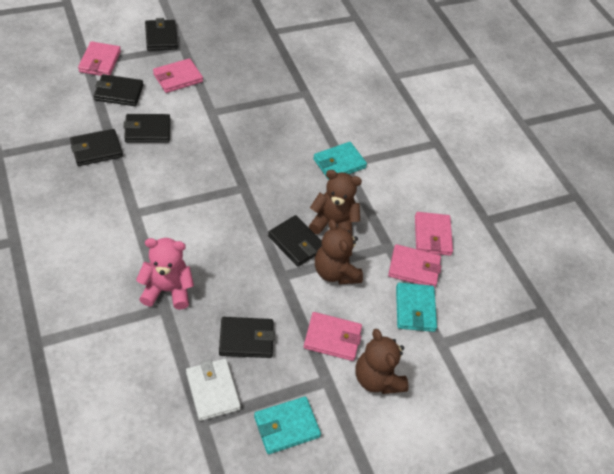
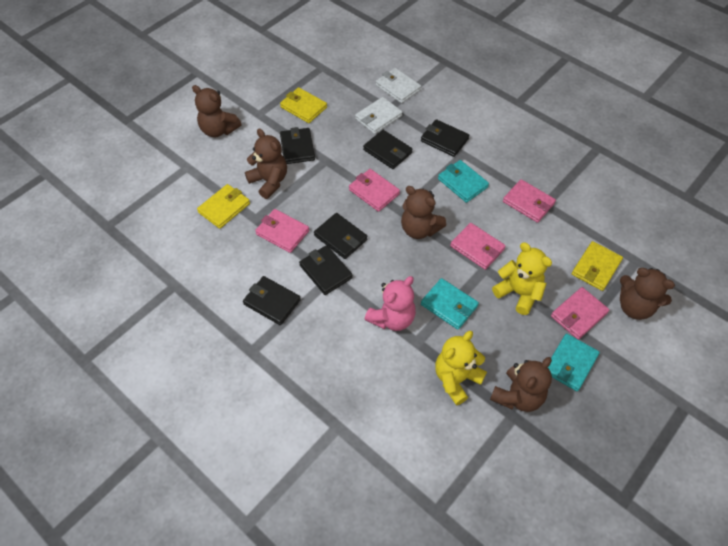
brown teddy bear: [309,170,362,235] [315,219,363,285] [355,329,409,394] = 3 -> [192,85,242,137] [245,129,287,199] [401,186,446,239] [490,357,552,412] [620,268,675,320] = 5
white wallet: [186,359,241,421] = 1 -> [355,97,402,134] [376,68,421,103] = 2
yellow teddy bear: none = 0 -> [435,331,487,405] [492,242,552,315] = 2
yellow wallet: none = 0 -> [197,184,250,229] [280,87,327,123] [572,241,623,291] = 3

